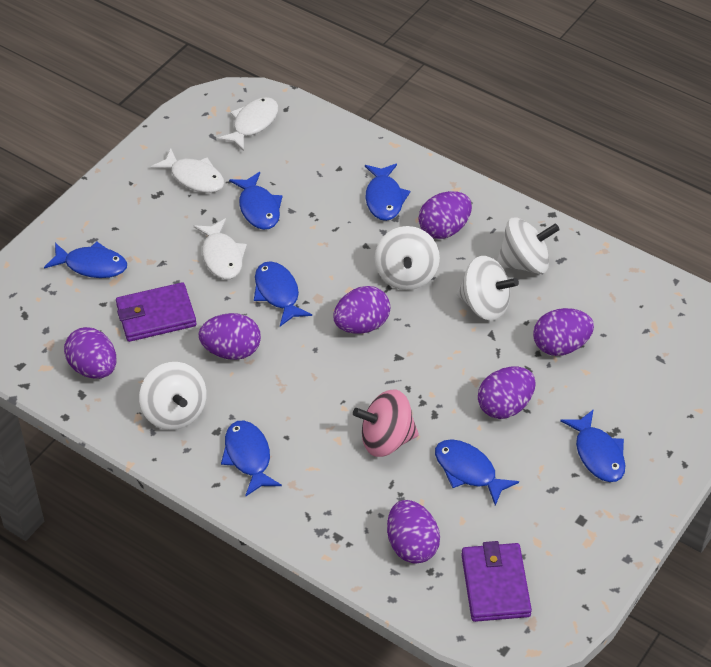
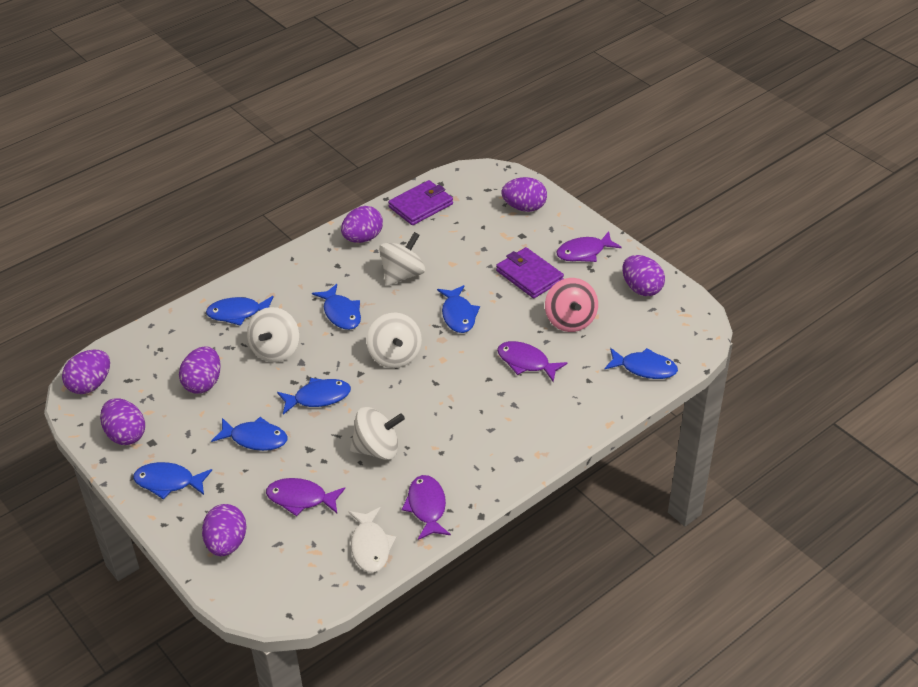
purple fish: none = 0 -> [266,478,345,516] [402,475,451,540] [497,341,568,382] [556,231,622,262] = 4
white fish: [151,148,224,193] [194,218,247,279] [217,97,278,151] = 3 -> [348,507,396,573] = 1

